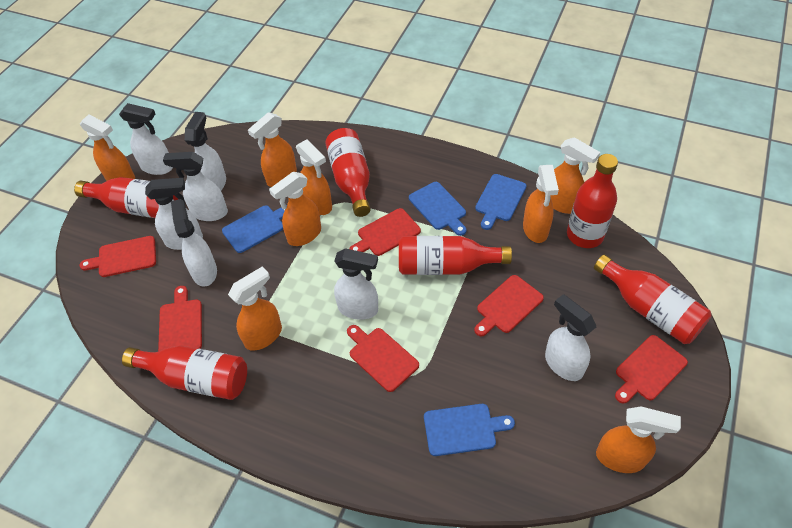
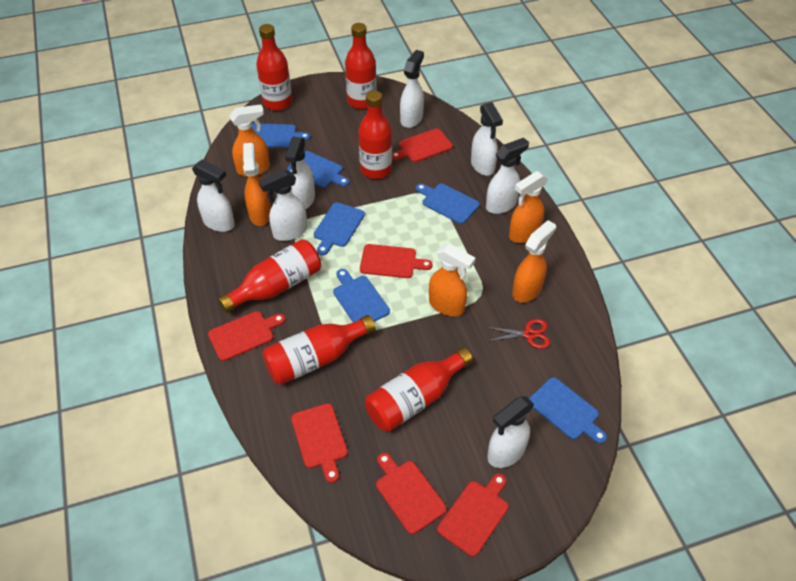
blue cutting board: [222,205,287,253] [409,182,467,236] [424,404,515,456] [475,174,527,230] = 4 -> [252,123,310,148] [287,151,349,188] [314,202,365,256] [333,269,390,322] [416,183,480,224] [529,377,607,444] = 6
orange spray bottle: [80,115,135,181] [228,267,282,351] [248,112,297,187] [269,172,321,246] [296,139,332,215] [523,165,559,243] [551,137,600,214] [596,407,681,473] = 8 -> [229,104,270,177] [243,143,271,226] [429,243,476,316] [509,171,548,243] [512,220,556,303] = 5
red scissors: none = 0 -> [487,319,550,349] = 1

